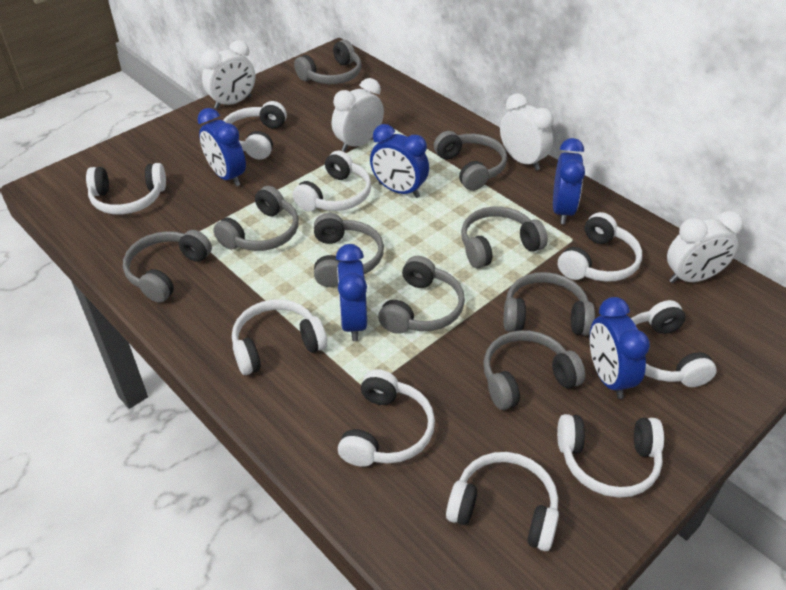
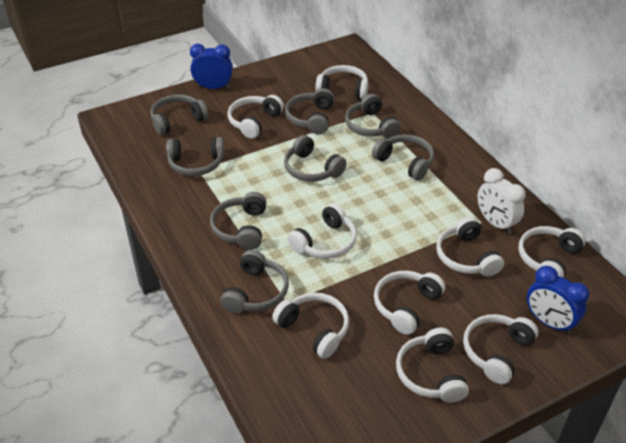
blue clock: [197,108,246,186] [336,244,367,341] [370,124,429,198] [553,138,585,224] [590,297,650,399] = 5 -> [190,44,233,89] [527,266,589,334] = 2
grey headphones: [123,230,212,303] [213,186,299,251] [294,40,361,84] [314,213,384,287] [378,256,465,334] [434,131,507,191] [461,207,548,268] [483,330,585,410] [504,272,595,336] = 9 -> [151,94,209,135] [166,137,224,176] [210,192,267,250] [220,250,289,314] [284,135,347,182] [285,88,334,134] [345,94,401,139] [372,134,434,180] = 8
white clock: [201,40,256,109] [332,78,384,152] [500,93,554,170] [667,211,743,283] = 4 -> [477,168,525,234] = 1

